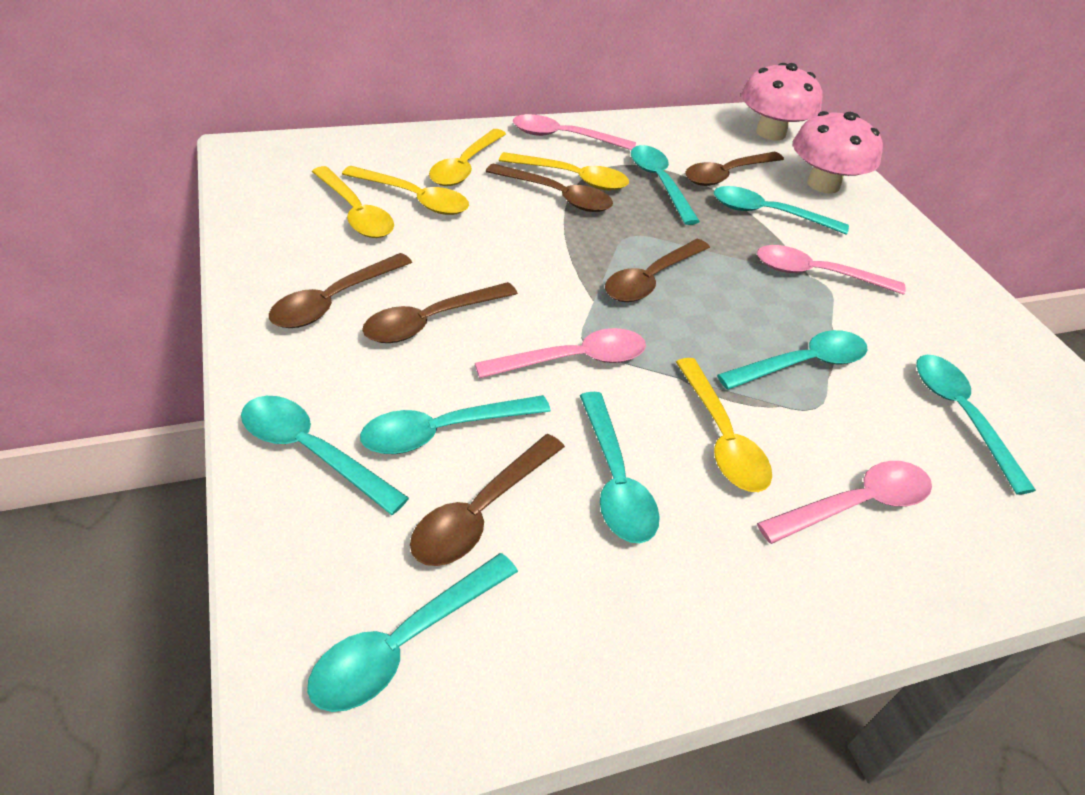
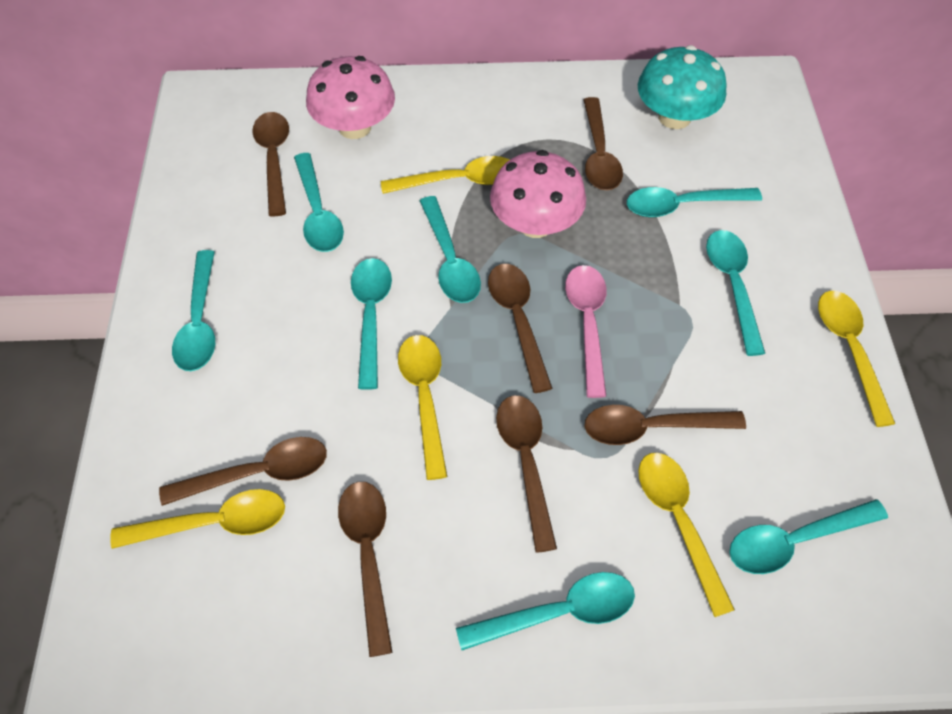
brown spoon: [269,253,412,328] [362,282,518,343] [410,434,565,566] [486,164,613,212] [605,239,710,302] [685,152,784,186] = 6 -> [159,437,327,506] [252,112,289,216] [338,482,393,657] [488,264,553,393] [496,395,557,553] [584,97,623,190] [585,405,746,445] = 7
pink spoon: [475,328,646,378] [513,114,636,150] [757,245,906,295] [757,461,932,544] = 4 -> [565,265,607,398] = 1
turquoise mushroom: none = 0 -> [638,45,727,129] = 1

